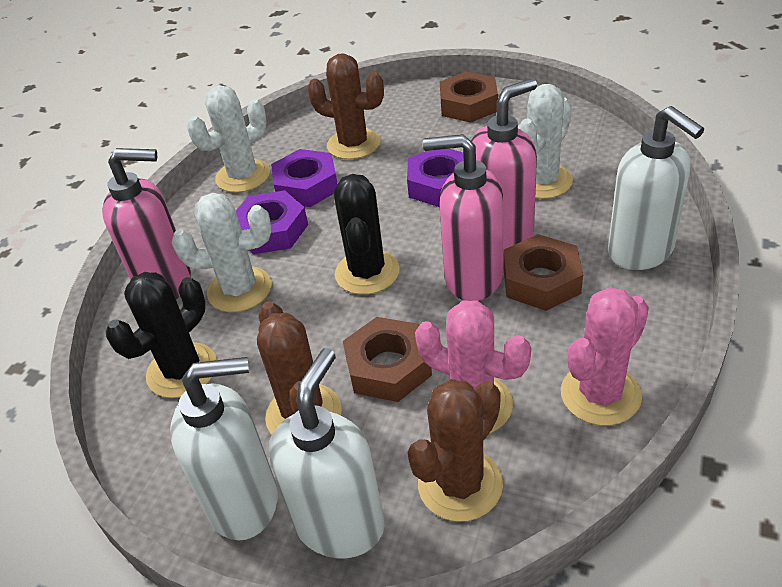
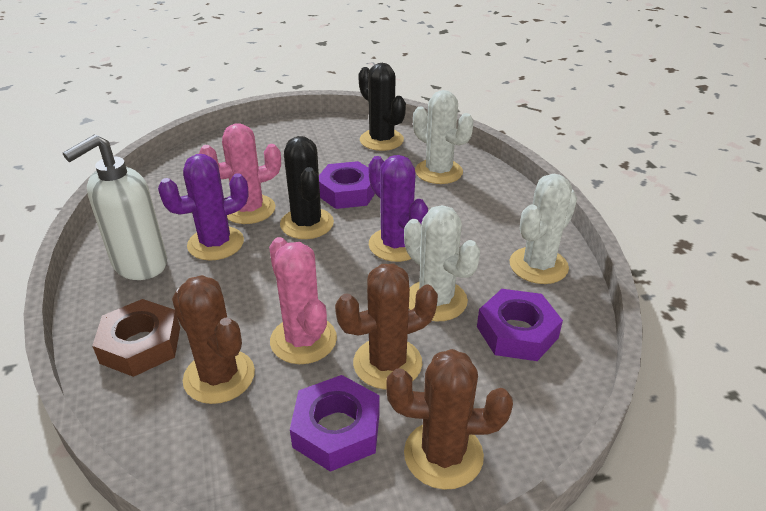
brown nut: [343,317,432,402] [440,71,498,123] [503,234,583,311] = 3 -> [92,299,180,377] = 1
pink soap dispenser: [102,148,191,299] [423,134,503,301] [471,78,537,249] = 3 -> none = 0
purple cactus: none = 0 -> [158,154,249,261] [368,155,428,262] = 2
white soap dispenser: [170,357,278,541] [269,348,385,559] [608,106,704,270] = 3 -> [63,135,167,280] = 1

